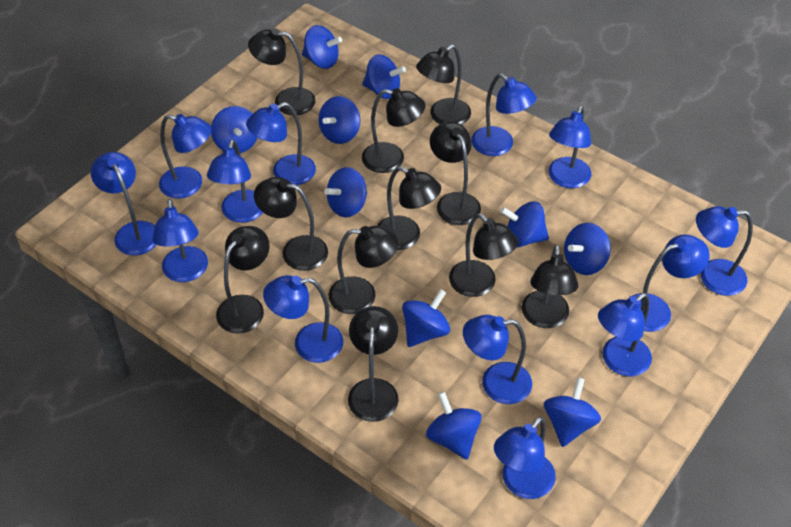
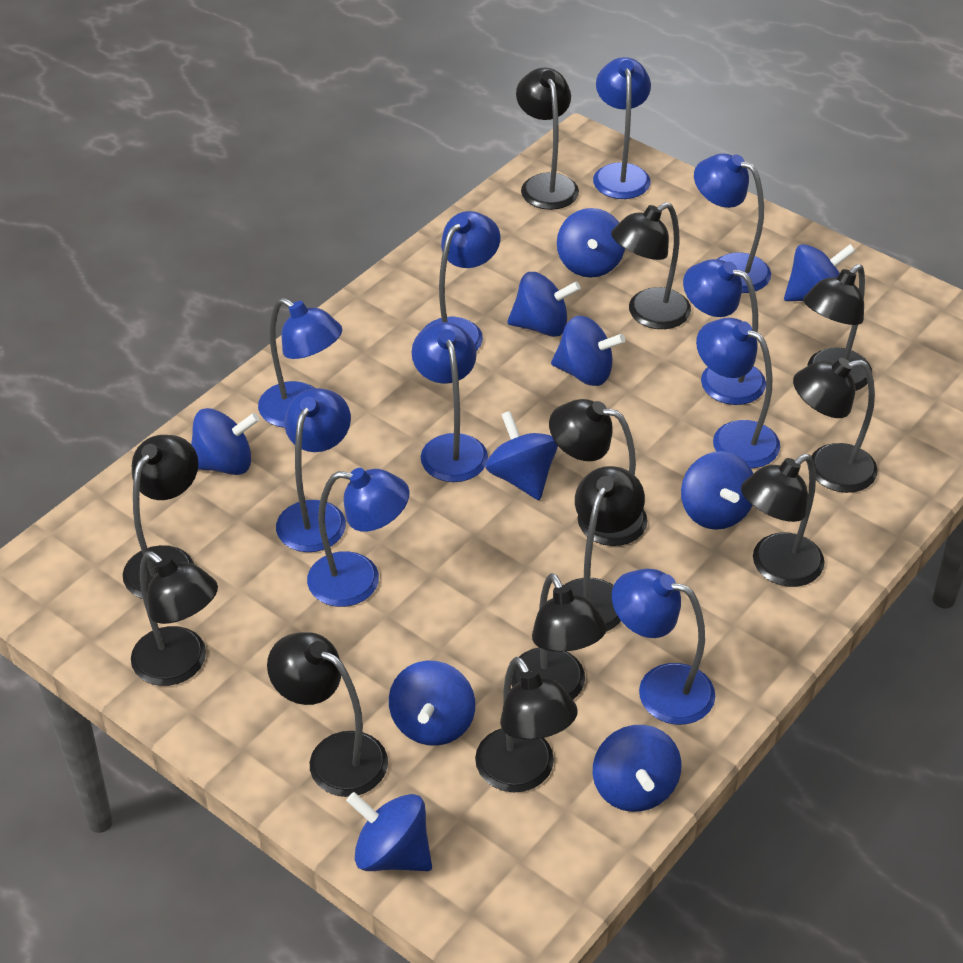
black lamp: [216,226,269,334] [248,28,315,116] [254,177,328,271] [329,226,398,314] [348,306,399,422] [362,88,425,173] [377,166,441,250] [416,44,471,125] [430,122,481,225] [449,213,518,297] [522,245,578,328] = 11 -> [123,435,198,599] [131,551,218,686] [267,632,388,797] [475,657,578,792] [511,573,607,700] [516,68,579,210] [549,399,647,546] [565,466,645,632] [611,202,691,329] [741,454,825,587] [793,358,878,493] [803,264,872,391] = 12
blue lamp: [91,152,156,256] [152,199,208,282] [159,114,212,199] [207,140,263,223] [246,102,316,185] [263,275,343,363] [463,315,532,404] [471,73,536,156] [494,417,556,499] [548,106,591,188] [598,293,652,376] [627,234,710,332] [696,206,753,296] = 13 -> [258,298,342,428] [276,388,351,552] [307,468,409,607] [412,322,488,482] [424,211,500,351] [593,57,651,199] [612,569,715,725] [683,259,766,405] [694,153,771,293] [696,318,780,468] = 10

